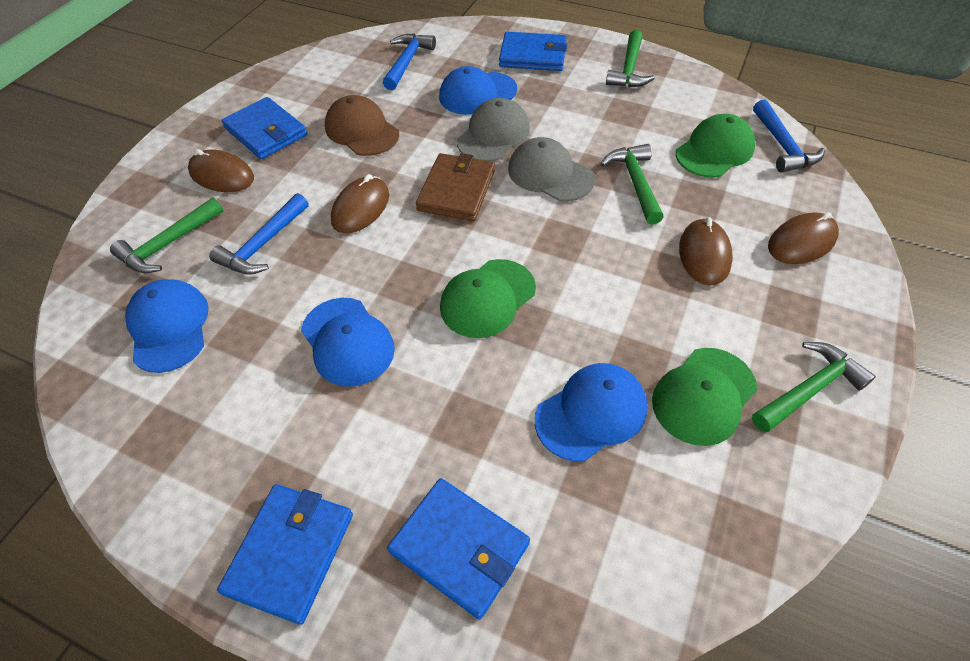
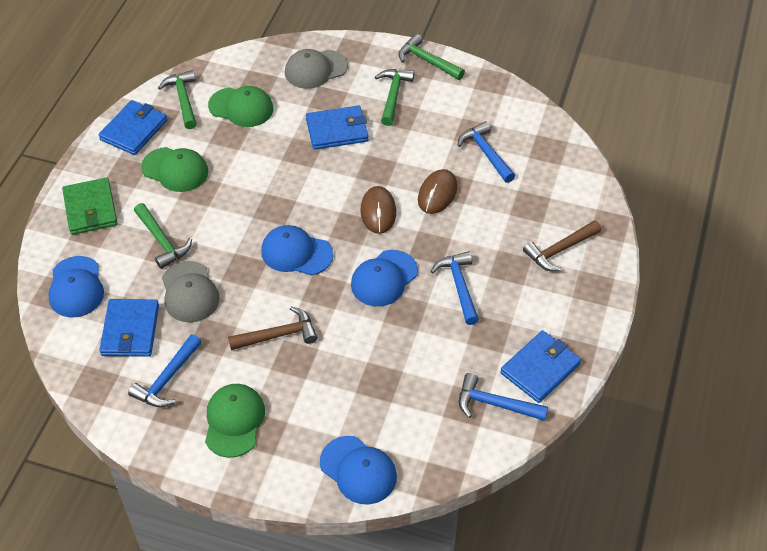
blue hammer: [209,193,308,275] [383,33,436,90] [753,99,825,172] = 3 -> [128,334,201,407] [431,251,479,325] [458,121,515,183] [459,373,548,421] = 4
brown cap: [325,95,399,156] = 1 -> none = 0
brown hammer: none = 0 -> [228,306,318,350] [523,220,601,272] = 2
brown mouse: [188,149,254,192] [331,174,389,233] [679,217,733,286] [768,212,839,264] = 4 -> [360,186,396,234] [418,169,457,214] = 2
brown wallet: [416,153,495,221] = 1 -> none = 0
green wallet: none = 0 -> [62,178,118,235] = 1

